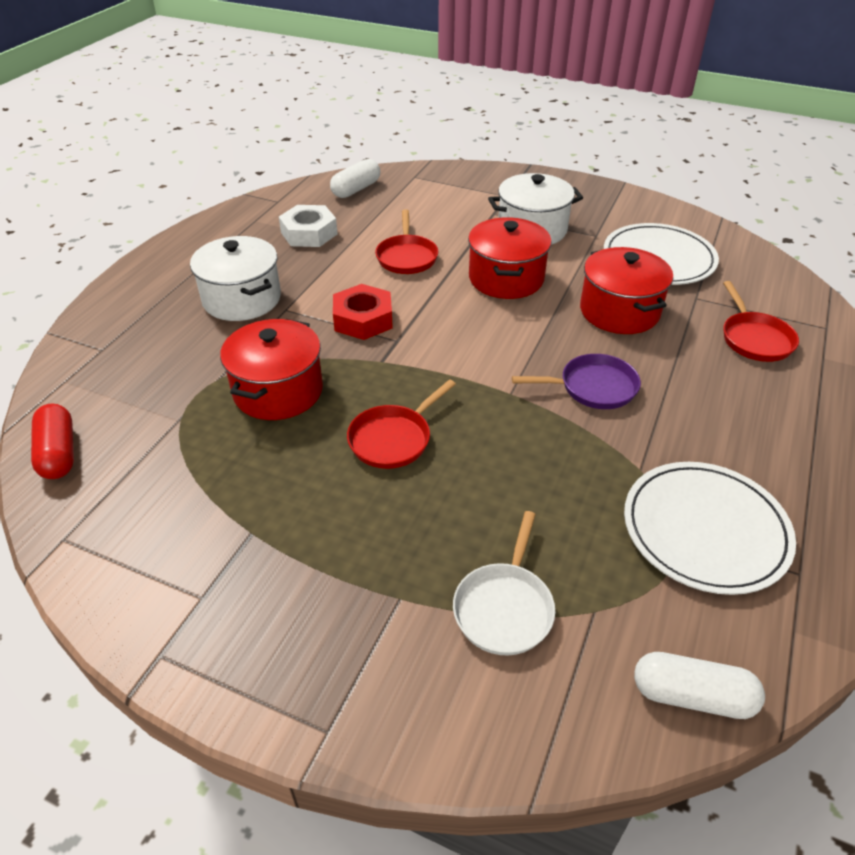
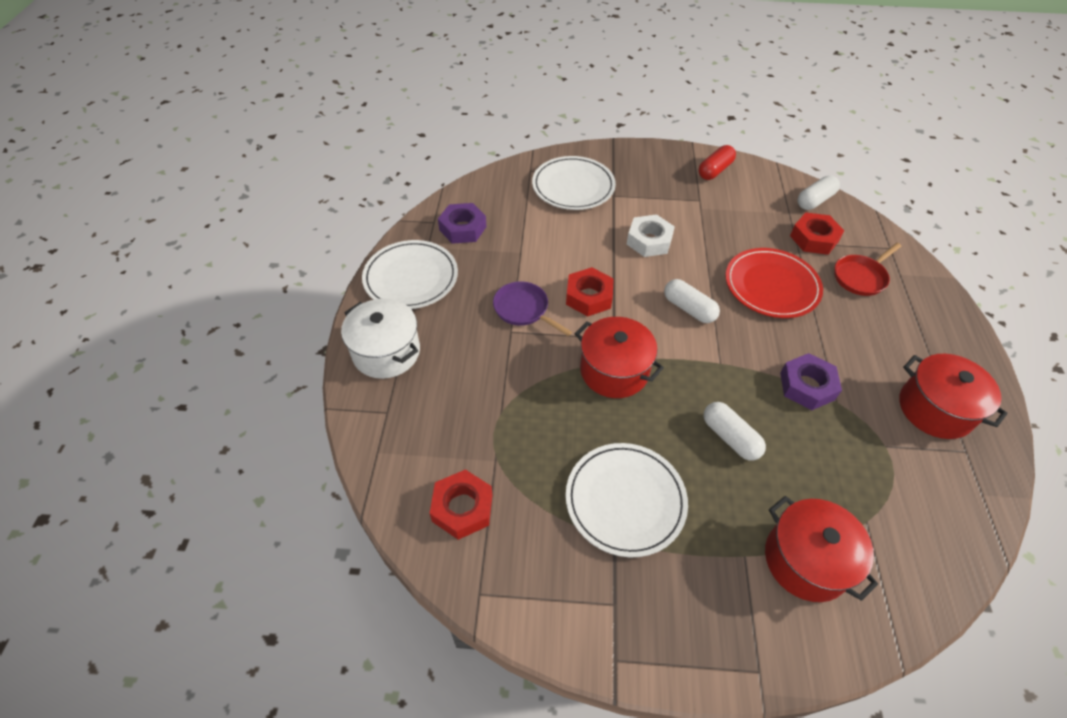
purple nut: none = 0 -> [438,203,486,244] [780,353,842,410] = 2
red nut: [333,284,393,340] = 1 -> [430,469,492,540] [566,267,614,316] [790,213,844,255] = 3
red pan: [347,379,456,469] [375,209,438,274] [723,281,799,362] = 3 -> [834,243,901,296] = 1
red plate: none = 0 -> [725,248,823,318] = 1
white capsule: [330,159,380,198] [634,652,765,719] = 2 -> [664,279,720,323] [704,402,766,460] [798,175,840,210] = 3
white pan: [453,511,555,656] = 1 -> none = 0
white plate: [604,223,719,285] [624,462,796,595] = 2 -> [362,240,458,309] [532,156,616,210] [566,443,688,557] = 3
white pot: [190,236,281,321] [488,173,583,245] = 2 -> [341,299,420,379] = 1

